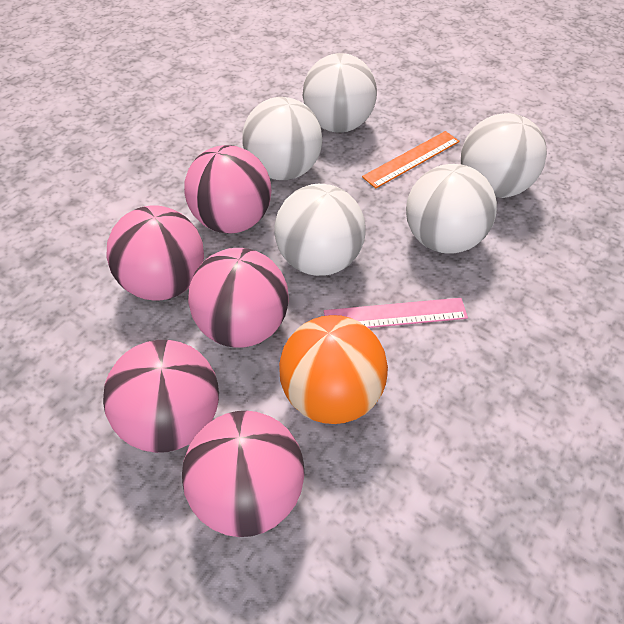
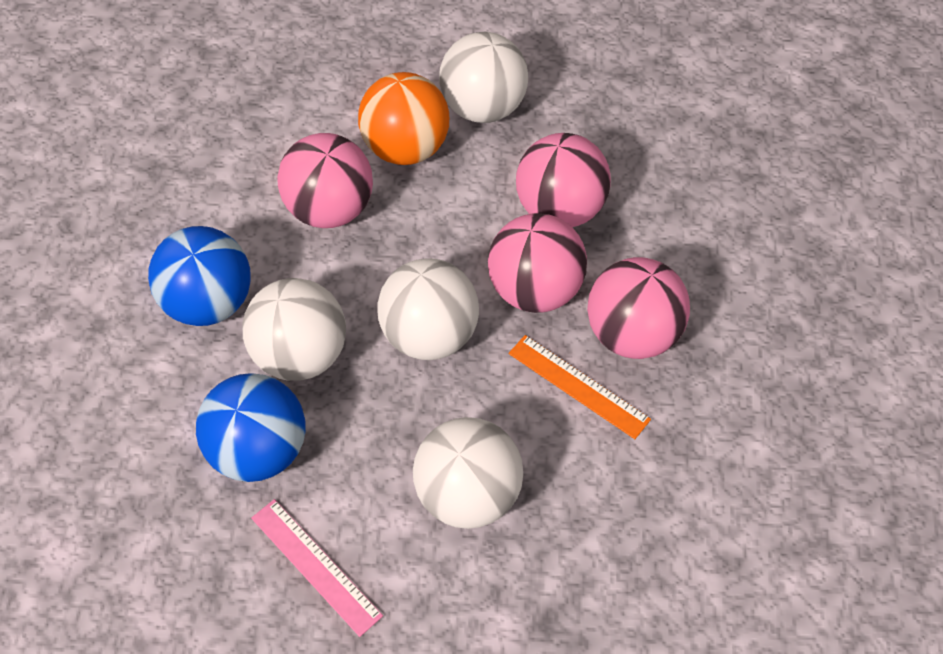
blue ball: none = 0 -> [148,226,251,326] [196,373,306,482] = 2
pink ball: [103,340,219,453] [106,205,204,301] [182,411,305,537] [184,145,272,234] [188,248,289,348] = 5 -> [277,133,373,228] [488,213,587,313] [516,133,611,227] [587,257,690,359] = 4
white ball: [243,97,322,180] [275,184,366,276] [303,53,377,133] [406,164,497,254] [461,113,547,198] = 5 -> [243,278,346,381] [377,258,479,360] [413,417,523,529] [439,32,528,123] = 4

